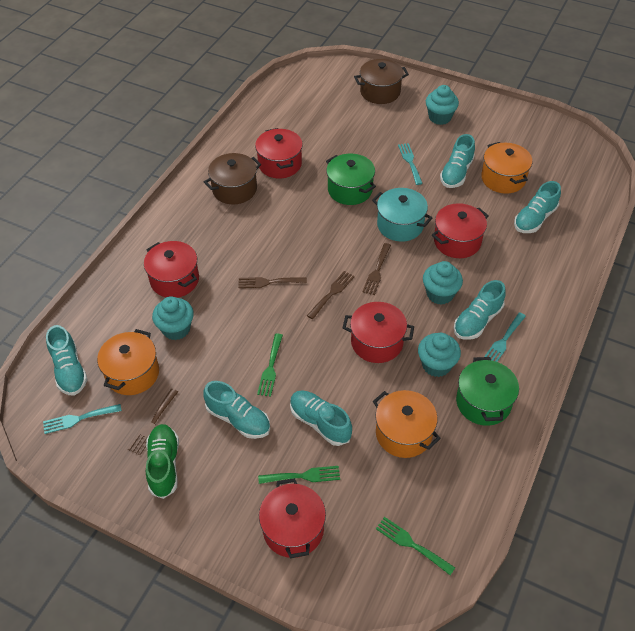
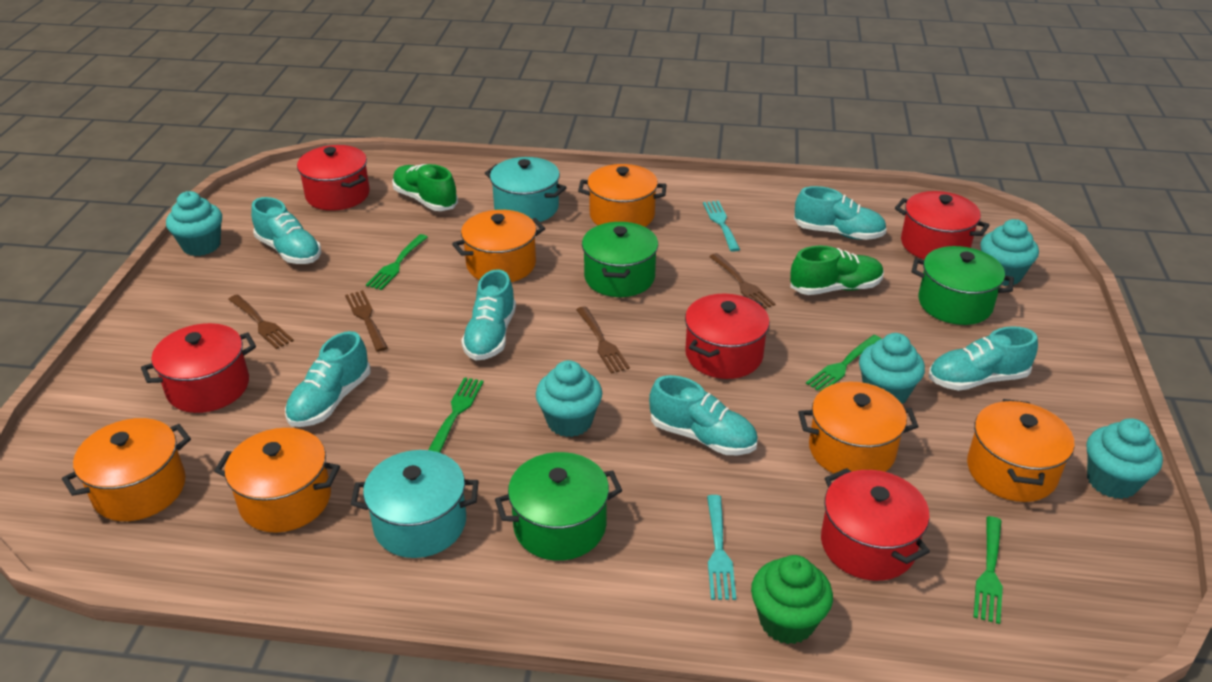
brown pot: [204,153,261,204] [354,59,409,104] = 2 -> none = 0
green cupcake: none = 0 -> [751,555,833,644] = 1
green fork: [257,333,283,397] [258,466,340,484] [376,517,455,575] = 3 -> [366,234,428,290] [428,377,484,453] [806,335,882,391] [973,516,1003,624] = 4
green pot: [326,154,376,205] [456,357,519,426] = 2 -> [495,452,622,561] [582,222,658,297] [911,246,1014,325] = 3
green shoe: [146,424,179,499] = 1 -> [392,164,458,211] [790,246,884,295] = 2
orange pot: [97,329,159,395] [373,390,441,458] [481,142,532,194] = 3 -> [62,418,191,521] [214,428,340,533] [452,210,545,282] [578,164,666,227] [798,382,919,474] [967,399,1075,502] = 6
turquoise cupcake: [152,296,194,340] [418,333,461,377] [423,261,463,305] [426,85,459,125] = 4 -> [166,191,222,256] [536,360,602,437] [859,333,925,404] [980,219,1039,286] [1087,418,1163,499] = 5
turquoise fork: [43,404,122,434] [398,143,423,185] [484,312,526,362] = 3 -> [703,201,740,252] [707,495,736,600] = 2
turquoise pot: [372,188,432,242] = 1 -> [351,450,479,558] [485,157,567,222] = 2

